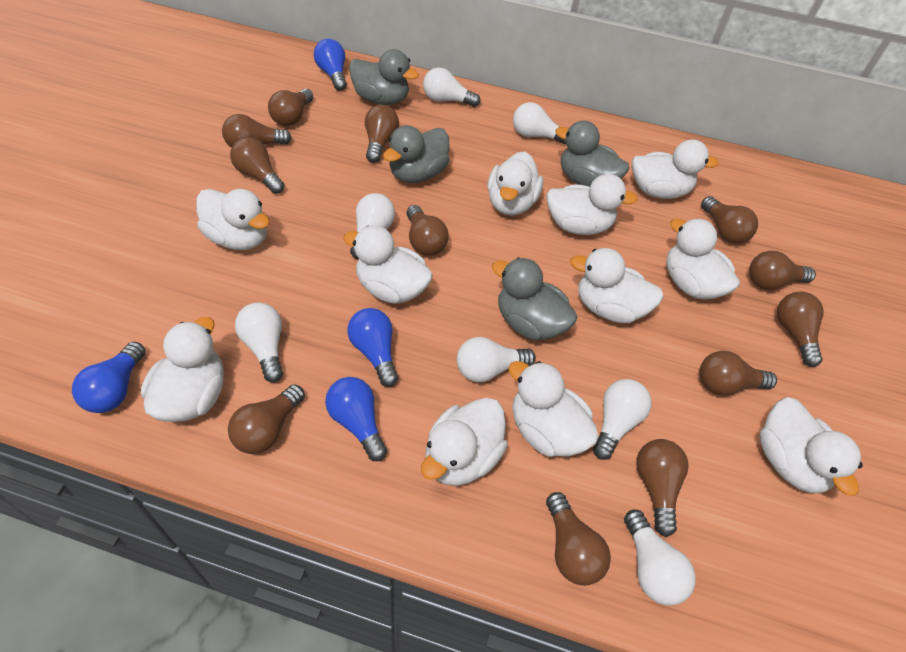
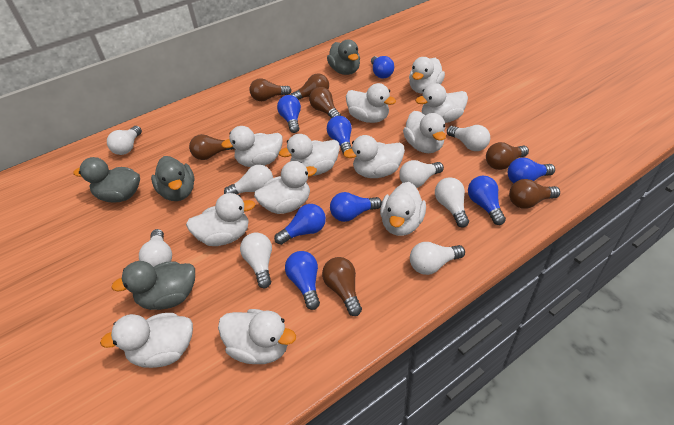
blue light bulb: [72,341,145,413] [314,39,347,91] [325,377,387,461] [347,308,398,387] = 4 -> [274,204,326,245] [277,95,301,133] [285,251,320,310] [327,116,352,154] [330,192,382,222] [371,56,394,79] [468,176,506,225] [508,157,555,183] = 8
brown light bulb: [222,114,292,148] [228,384,305,454] [230,137,285,194] [268,89,313,126] [365,105,399,163] [406,205,449,256] [546,492,611,586] [636,439,689,537] [699,351,777,396] [701,196,758,244] [749,251,816,290] [777,292,823,367] = 12 -> [189,134,235,160] [250,78,292,101] [290,73,329,100] [309,87,341,118] [322,257,362,316] [486,142,529,170] [509,179,560,209] = 7
white duck: [141,317,224,422] [196,189,270,250] [343,225,433,303] [421,398,508,486] [488,151,543,216] [508,361,599,457] [546,174,638,235] [570,248,664,323] [632,139,719,199] [666,218,740,300] [759,397,863,496] = 11 -> [100,313,193,368] [186,193,255,246] [218,309,296,364] [221,126,283,167] [254,161,317,214] [279,134,340,176] [343,135,405,178] [346,83,396,123] [380,182,426,236] [403,111,446,153] [409,57,445,94] [415,83,468,123] = 12
white light bulb: [235,302,283,382] [350,193,395,259] [423,68,480,107] [457,337,536,382] [513,102,566,144] [593,379,652,460] [624,510,696,606] = 7 -> [107,126,142,155] [139,229,172,267] [224,165,273,194] [240,232,272,288] [399,160,444,188] [410,242,465,275] [435,177,469,228] [447,125,490,151] = 8

